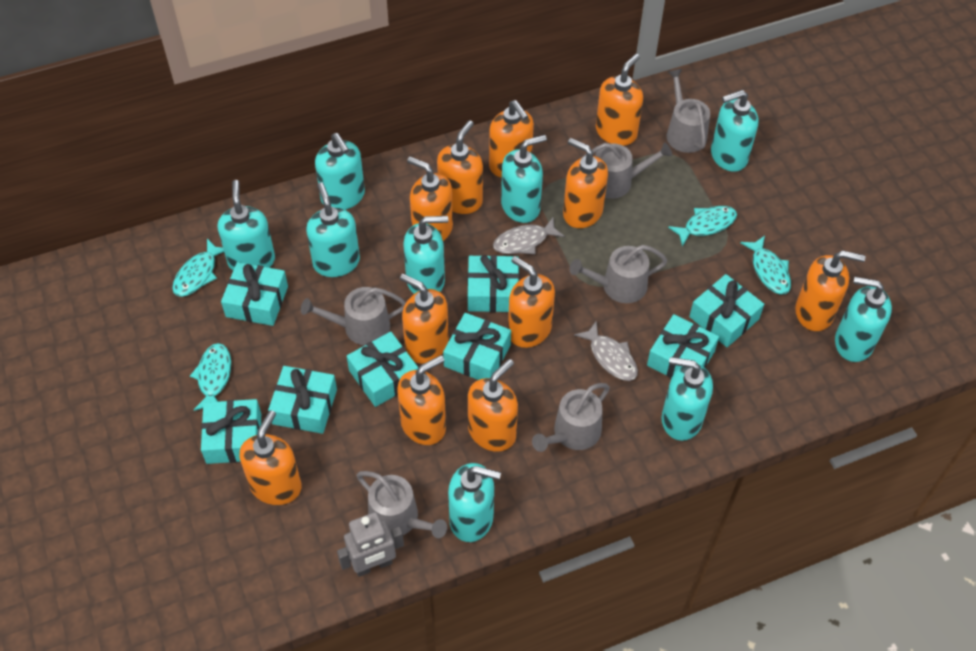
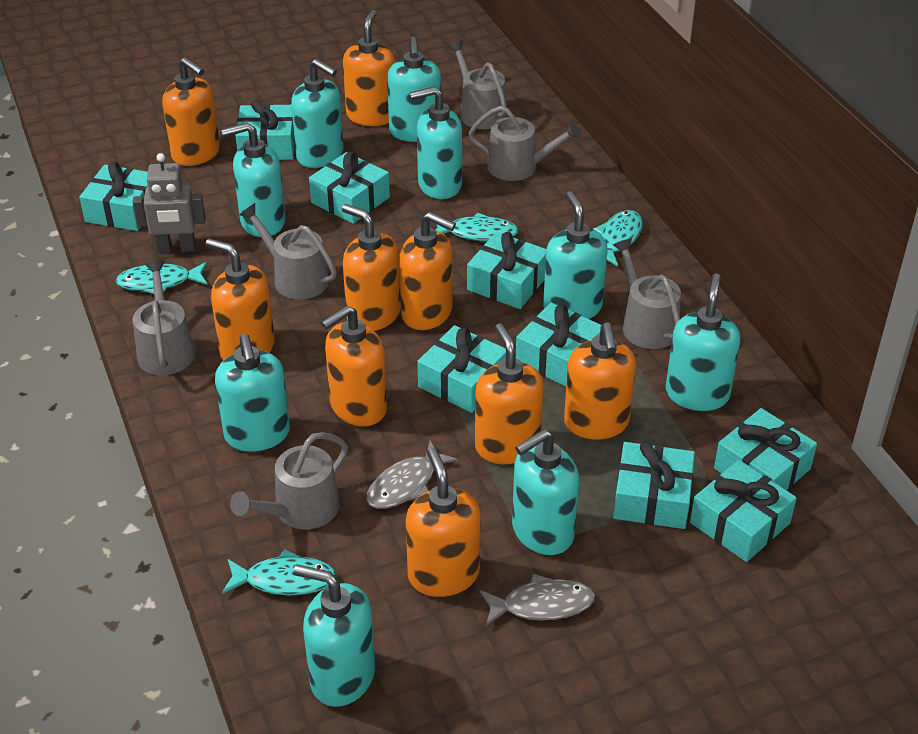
orange soap dispenser: [240,410,302,505] [397,355,446,445] [400,274,449,364] [407,157,453,241] [437,120,483,214] [468,359,518,452] [489,100,534,178] [508,256,555,348] [563,138,608,228] [596,54,643,146] [795,251,866,331] = 11 -> [162,57,220,166] [206,238,275,360] [321,305,387,426] [342,204,401,331] [343,10,395,126] [399,212,456,330] [406,448,481,597] [475,323,544,464] [564,322,636,440] = 9
turquoise gift: [201,399,261,464] [221,262,288,326] [268,366,337,434] [347,331,418,407] [443,313,511,380] [468,255,519,312] [647,314,719,378] [689,274,764,347] = 8 -> [79,162,148,231] [236,99,295,160] [309,152,390,224] [417,325,506,413] [467,232,547,309] [516,303,601,386] [613,442,695,529] [690,460,797,562] [714,408,817,490] = 9

